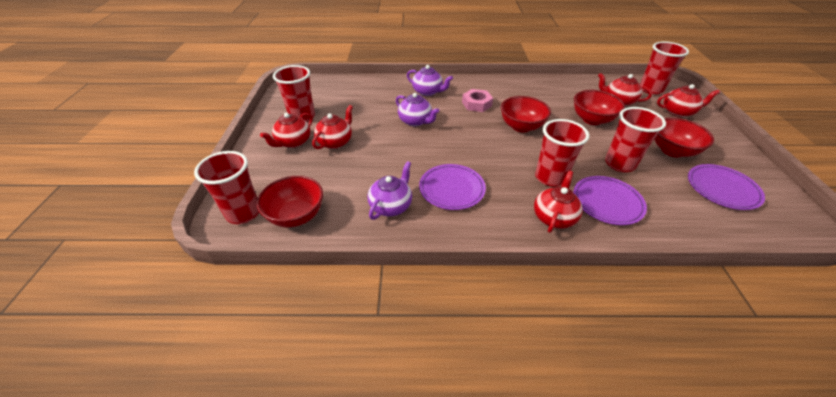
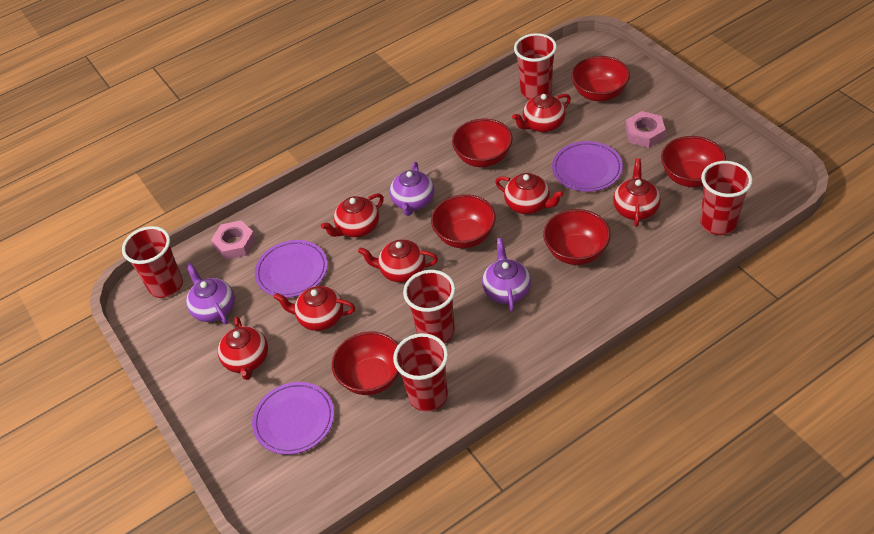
pink nut: [462,89,493,112] = 1 -> [211,220,256,260] [625,111,666,148] = 2
red bowl: [256,176,323,227] [501,96,551,133] [574,90,625,125] [654,118,714,158] = 4 -> [332,331,399,395] [431,194,496,248] [452,119,513,167] [543,209,611,265] [571,56,630,102] [661,136,726,187] = 6
red teapot: [260,113,313,148] [312,105,353,149] [534,171,583,233] [598,73,652,106] [657,84,720,117] = 5 -> [218,316,268,380] [274,286,355,331] [321,193,384,237] [358,239,438,283] [495,173,564,214] [512,93,571,132] [613,158,661,227] = 7

